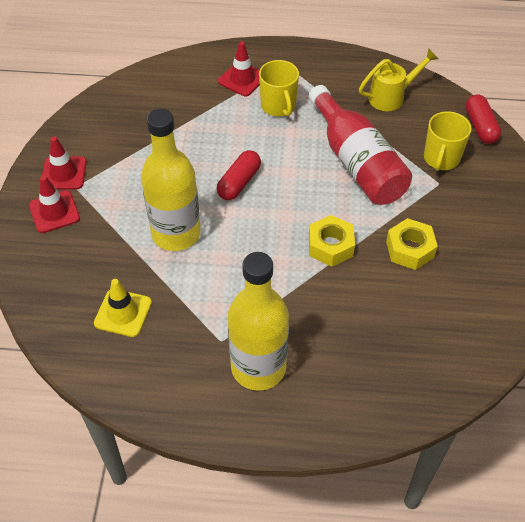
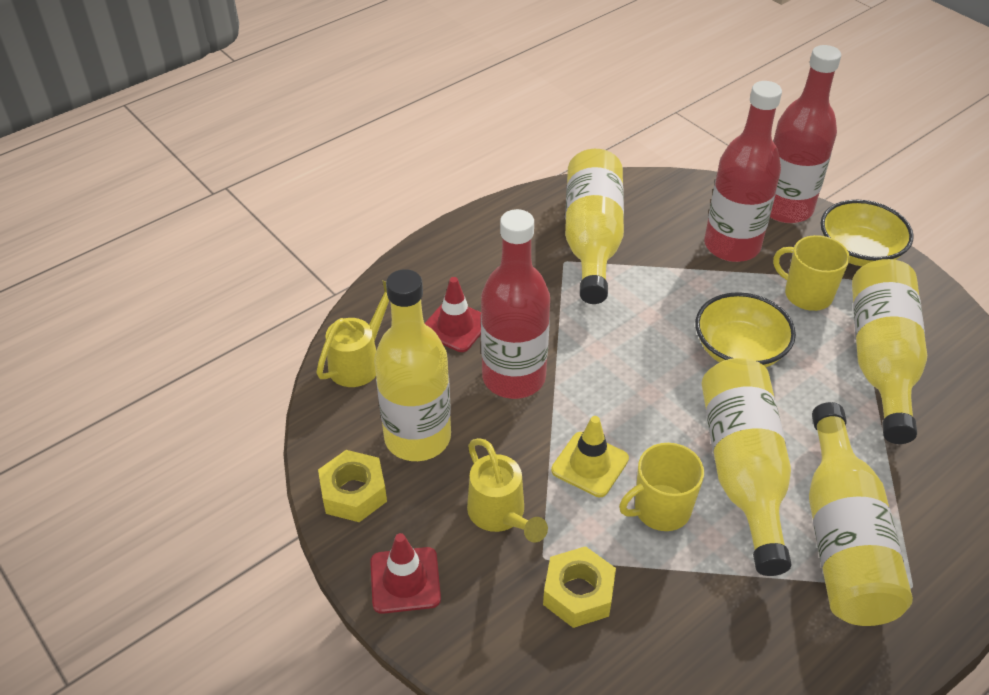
red bottle: [309,85,412,205] = 1 -> [481,209,550,399] [704,81,782,262] [770,45,841,223] = 3
red capsule: [217,150,261,200] [465,94,501,144] = 2 -> none = 0
red traffic cone: [29,175,80,233] [42,136,87,190] [218,42,260,96] = 3 -> [370,533,441,614] [424,277,481,352] = 2
yellow bottle: [141,109,201,251] [228,252,289,391] = 2 -> [374,269,451,461] [565,149,624,304] [702,358,792,576] [809,402,913,626] [852,259,927,444] = 5
yellow bowl: none = 0 -> [695,292,796,367] [820,200,914,266] = 2
yellow watering can: [359,49,438,111] = 1 -> [316,280,389,387] [467,438,548,542] = 2

